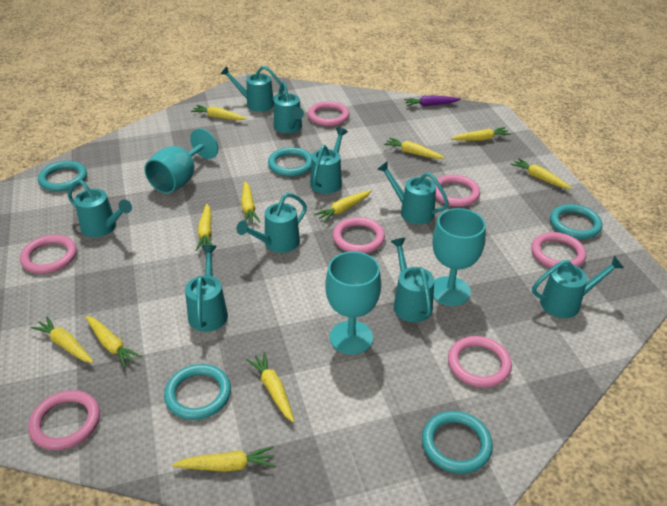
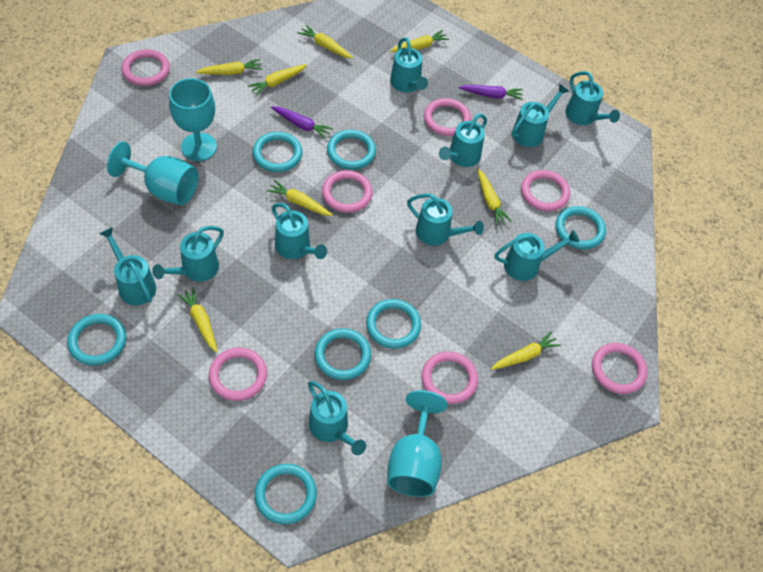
purple carrot: [404,95,461,106] = 1 -> [271,106,333,139] [458,85,523,100] = 2
turquoise ring: [38,161,87,192] [164,364,231,420] [268,147,312,176] [422,411,493,474] [550,204,603,239] = 5 -> [67,314,126,366] [252,132,302,172] [254,464,317,524] [315,328,371,380] [327,130,376,170] [366,299,421,349] [555,206,606,249] = 7
turquoise watering can: [68,179,132,237] [185,245,228,332] [220,66,284,112] [237,193,307,253] [274,82,304,133] [310,127,348,194] [377,162,449,224] [391,238,434,322] [532,256,624,318] = 9 -> [99,227,156,305] [152,226,224,281] [272,203,327,259] [308,381,366,455] [390,37,428,92] [407,193,484,246] [439,113,487,167] [495,230,579,281] [512,84,569,147] [565,71,620,125] = 10
yellow carrot: [31,316,94,363] [85,316,142,368] [172,446,275,472] [191,105,247,120] [196,204,212,251] [241,181,260,223] [246,352,295,423] [314,190,371,223] [384,137,445,159] [451,127,511,141] [510,158,572,189] = 11 -> [177,287,218,353] [196,59,262,75] [248,64,307,96] [266,180,332,216] [298,25,353,59] [390,30,449,52] [477,169,512,226] [491,331,561,370] = 8

